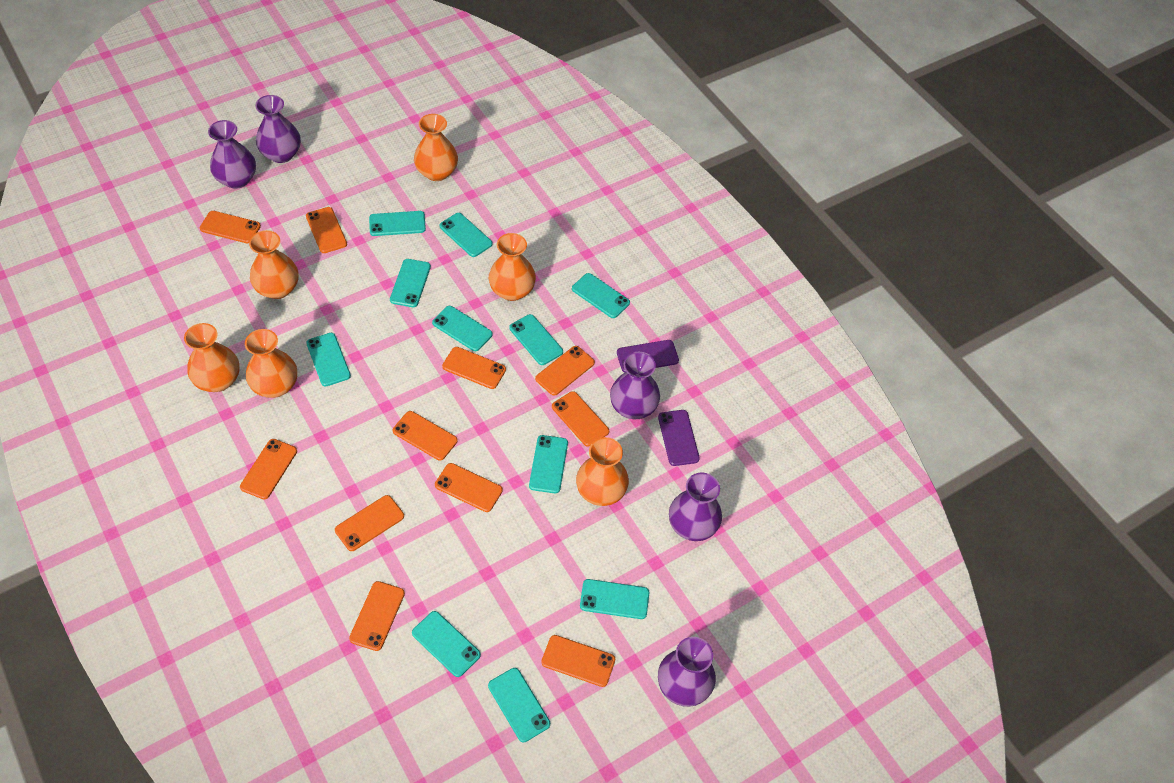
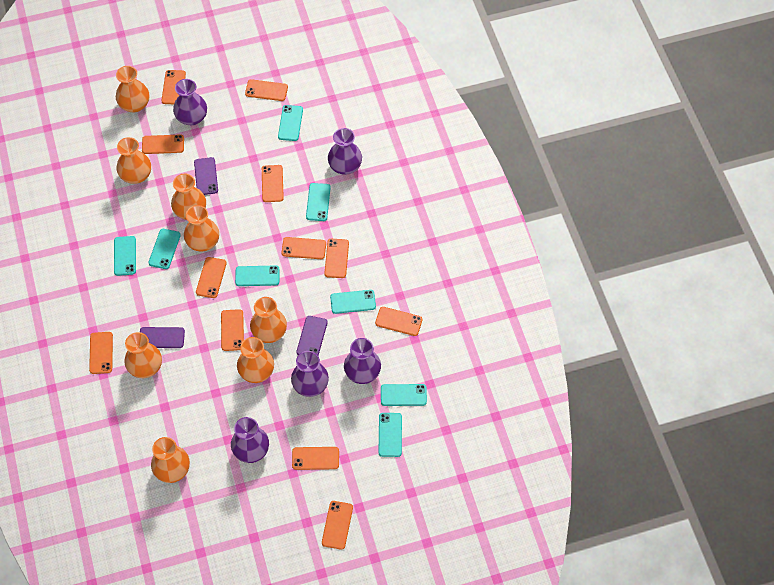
orange phone: [200,211,261,243] [240,439,297,499] [306,207,347,253] [335,495,404,551] [349,581,405,651] [393,411,458,461] [435,463,503,512] [442,347,506,389] [535,346,595,396] [541,635,615,687] [552,391,609,447] = 11 -> [89,332,113,374] [142,134,184,154] [161,70,186,104] [196,257,227,298] [221,309,244,351] [245,79,288,101] [262,165,284,202] [281,237,326,259] [292,447,339,470] [322,501,353,550] [324,239,349,278] [375,307,422,336] = 12
orange vase: [184,323,240,392] [245,329,297,398] [249,230,298,299] [414,114,458,181] [489,233,536,301] [576,437,629,506] = 6 -> [116,66,149,112] [117,137,151,184] [124,332,162,378] [151,437,190,483] [171,173,206,220] [184,205,219,251] [237,337,274,383] [250,297,287,343] = 8
purple phone: [617,340,679,373] [658,410,700,466] = 2 -> [140,327,185,348] [194,157,218,195] [296,316,328,356] = 3
turquoise phone: [306,333,351,386] [369,211,426,236] [390,259,431,307] [412,611,481,677] [432,306,493,351] [440,213,493,257] [488,668,550,742] [509,314,563,365] [529,435,568,493] [572,273,630,318] [580,579,649,619] = 11 -> [114,236,136,276] [148,229,181,269] [235,265,280,286] [278,105,303,141] [306,183,331,221] [330,290,376,314] [379,413,402,457] [381,384,427,406] = 8

